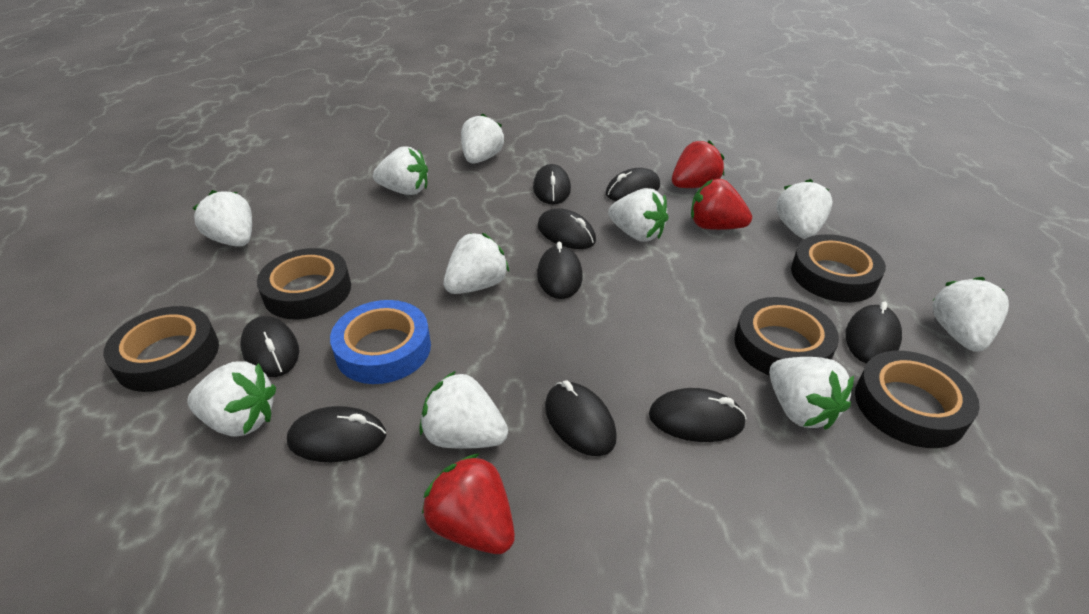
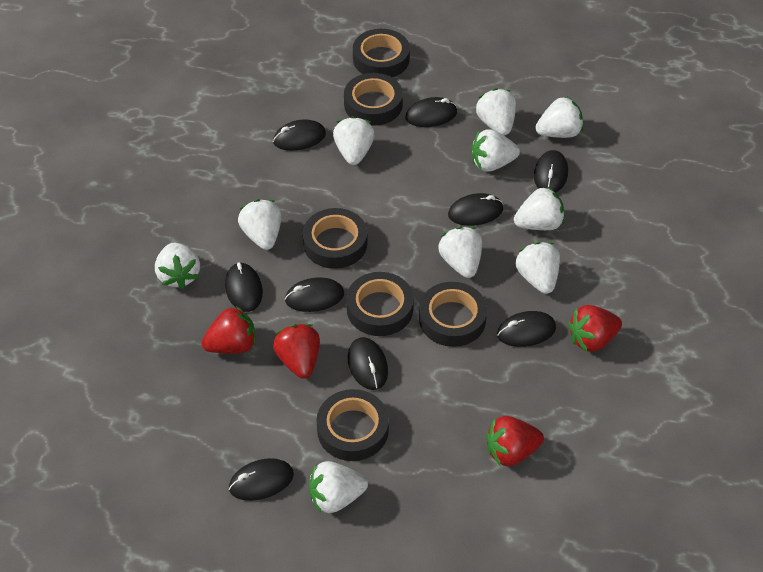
black tape: [103,306,219,392] [257,248,351,319] [734,297,839,376] [791,234,886,302] [855,351,980,448] = 5 -> [303,208,367,269] [316,389,389,461] [344,73,403,126] [346,272,414,336] [353,29,410,77] [419,282,487,347] = 6
blue tape: [330,300,431,384] = 1 -> none = 0
red strawberry: [422,453,515,554] [672,140,724,188] [691,179,752,230] = 3 -> [201,306,256,354] [273,324,320,379] [486,416,544,466] [568,305,622,352] = 4

